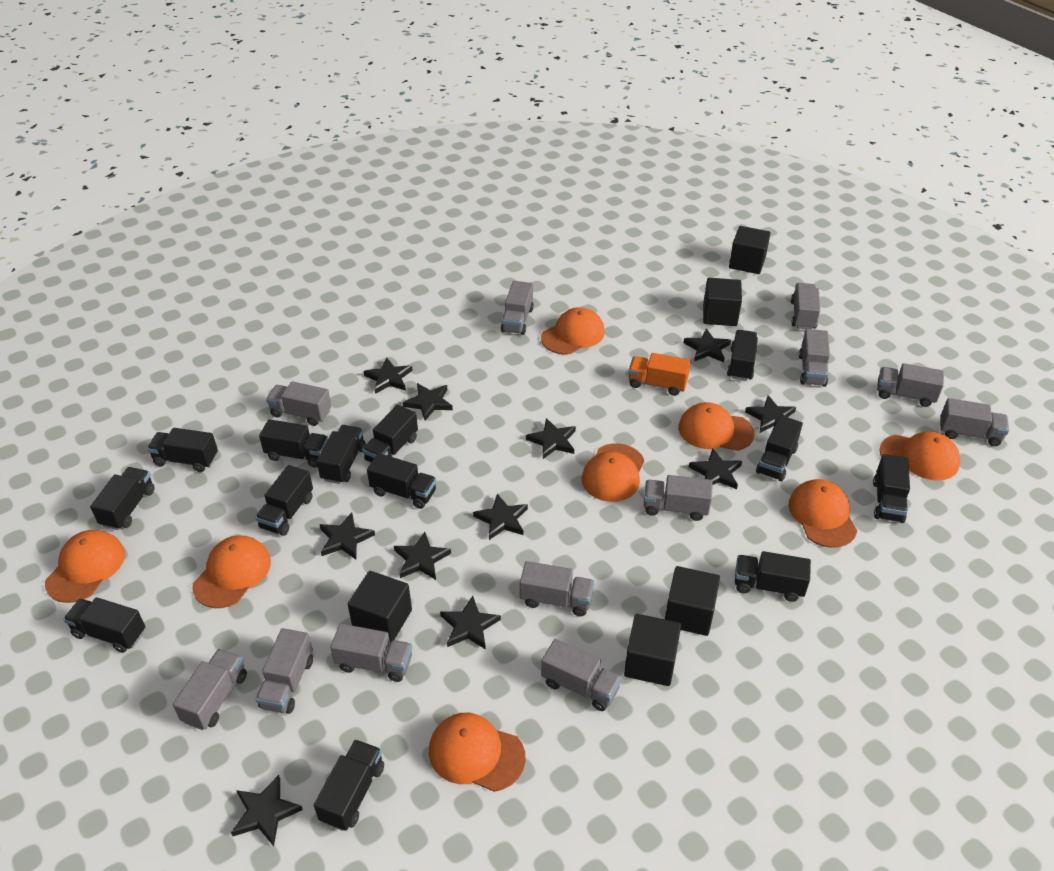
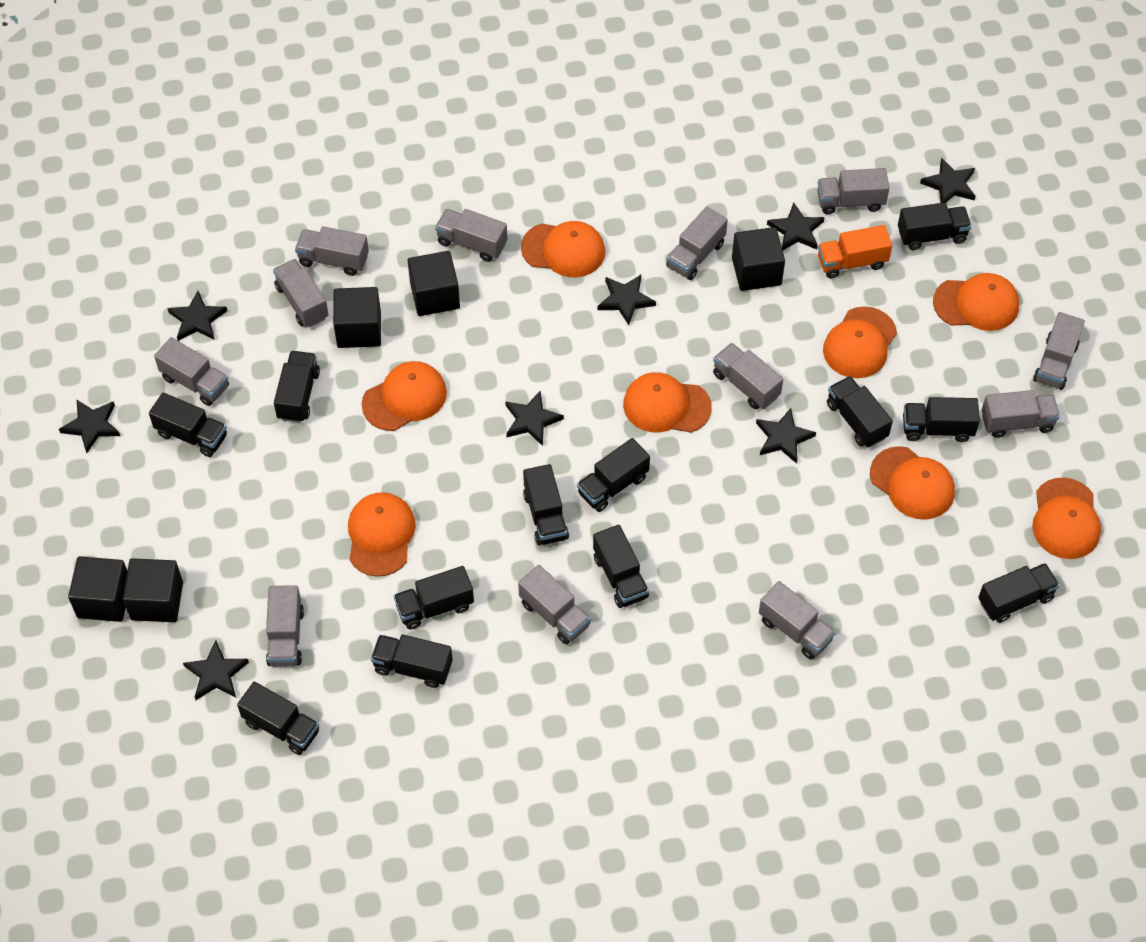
black star: [231,775,303,846] [319,513,375,560] [364,357,413,394] [394,532,451,580] [403,383,453,421] [440,596,501,650] [473,494,528,540] [526,418,576,459] [683,328,731,362] [689,448,742,489] [745,395,796,433] = 11 -> [59,399,120,453] [167,291,227,341] [183,640,249,700] [505,391,564,446] [597,275,656,325] [756,408,816,464] [767,203,825,250] [920,158,976,203] = 8
black truck: [63,597,145,653] [90,467,155,530] [147,428,218,472] [255,465,313,536] [259,419,328,468] [314,739,384,831] [317,425,366,484] [362,405,418,462] [367,453,436,509] [727,330,758,381] [735,551,811,602] [756,415,803,481] [873,454,910,523] = 13 -> [149,392,227,457] [237,681,319,755] [274,351,320,423] [371,635,453,688] [394,566,474,630] [523,464,569,545] [577,438,650,512] [593,525,649,608] [827,376,893,448] [898,202,972,250] [903,397,980,442] [978,563,1060,623] = 12

